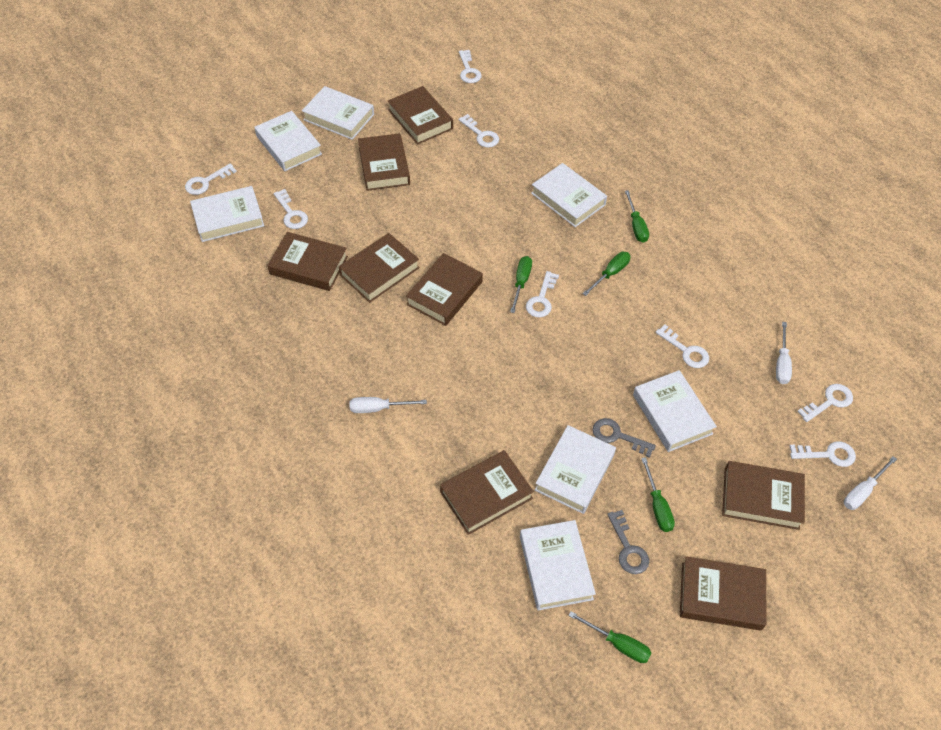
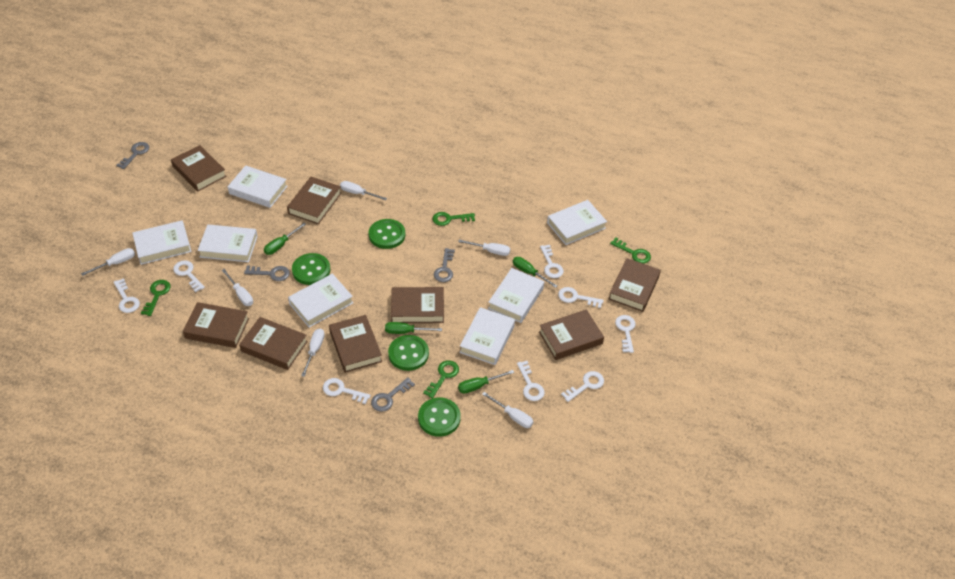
green button: none = 0 -> [292,253,331,285] [369,219,405,249] [388,335,429,371] [418,397,461,437] = 4
green key: none = 0 -> [141,280,171,316] [423,360,459,398] [433,212,475,226] [610,237,651,264] = 4
green screwdriver: [510,256,532,313] [568,611,651,663] [583,252,631,296] [625,190,649,243] [641,457,675,532] = 5 -> [264,223,306,255] [385,322,442,334] [458,370,514,393] [513,257,557,288] = 4
grey key: [593,418,656,458] [607,510,649,574] = 2 -> [116,142,149,169] [244,266,290,281] [371,377,415,412] [434,248,455,282] = 4
white screwdriver: [349,397,427,413] [776,322,792,384] [844,456,897,510] = 3 -> [81,248,135,276] [222,269,253,306] [301,328,325,377] [340,181,387,200] [458,240,510,256] [482,392,533,428] = 6

